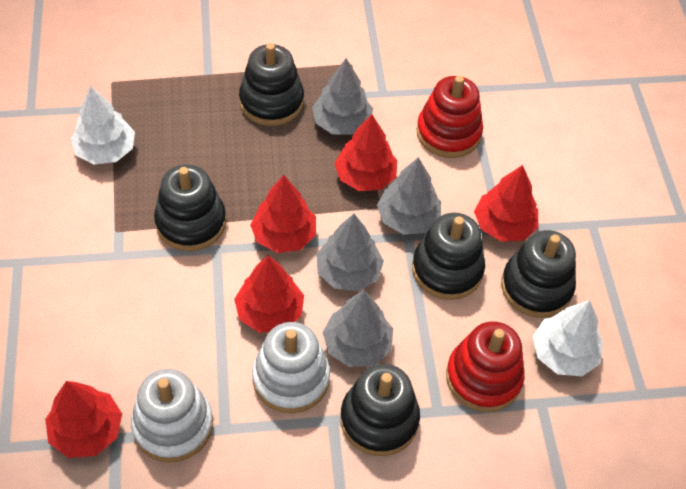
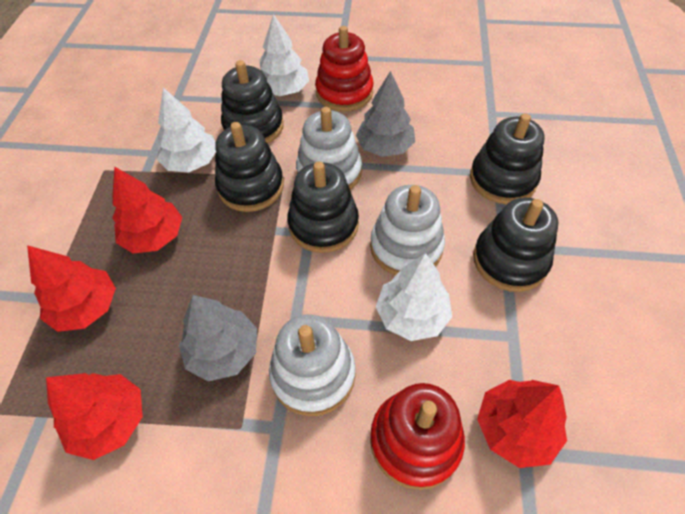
grey tree: [312,58,373,135] [317,214,384,291] [323,290,393,367] [377,157,441,234] = 4 -> [179,295,257,382] [356,71,415,157] = 2
red tree: [45,381,122,458] [234,255,304,333] [250,175,316,253] [334,114,397,191] [474,165,538,242] = 5 -> [27,245,116,332] [46,373,143,460] [112,167,182,253] [477,380,567,468] = 4
white stacking toy: [131,369,213,463] [252,322,330,413] = 2 -> [269,314,356,416] [296,107,362,190] [370,185,445,275] = 3
white tree: [71,86,135,165] [533,300,603,376] = 2 -> [157,88,216,173] [260,14,309,96] [376,253,452,341] = 3

